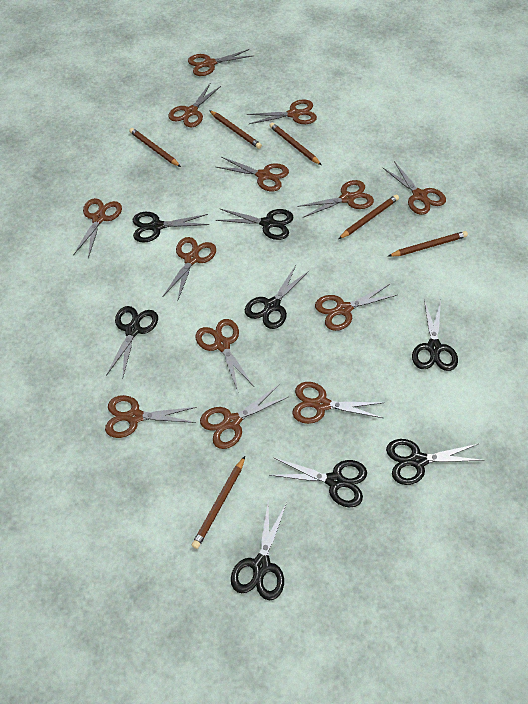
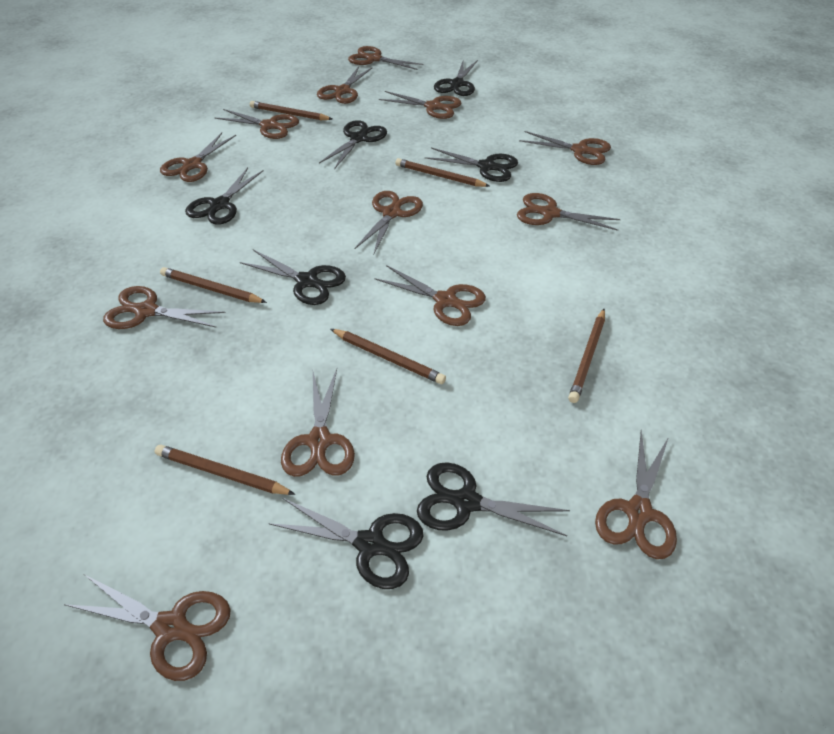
black scissors: [106,306,158,380] [133,212,209,242] [216,208,293,240] [231,501,287,600] [245,265,310,329] [270,458,367,507] [386,439,485,485] [412,300,458,371] = 8 -> [185,168,263,225] [240,250,346,305] [268,498,424,589] [319,120,387,169] [417,462,570,536] [425,148,518,182] [434,60,478,96] = 7

